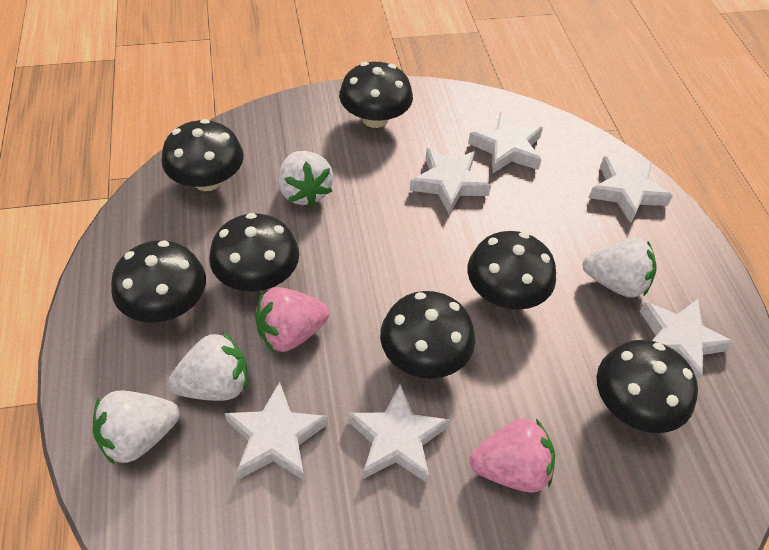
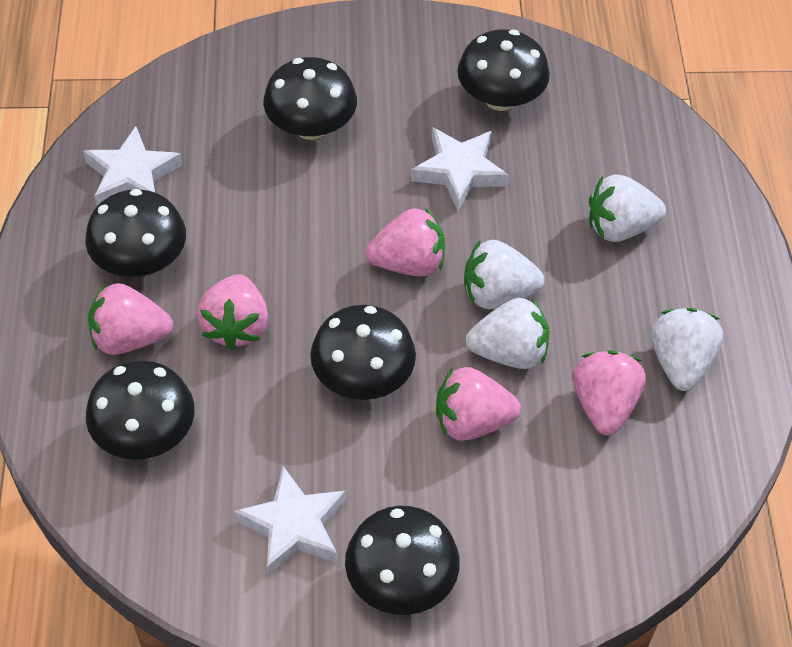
black mushroom: [111,240,206,323] [162,119,244,191] [209,213,299,292] [339,62,413,128] [380,291,475,379] [468,231,556,310] [597,340,698,433] = 7 -> [85,189,186,277] [86,360,194,460] [263,57,357,140] [310,305,416,400] [345,506,460,615] [458,29,550,111] = 6
pink strawberry: [255,287,329,352] [470,418,555,493] = 2 -> [88,283,173,355] [197,274,268,350] [365,207,445,277] [436,367,521,441] [573,350,646,435] = 5
white star: [225,382,328,481] [348,384,450,483] [409,148,491,215] [468,112,543,174] [589,156,673,223] [640,299,734,382] = 6 -> [83,126,182,206] [234,466,346,576] [411,128,509,211] = 3

